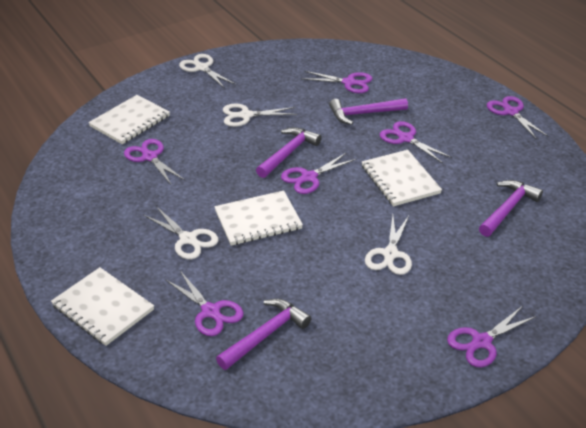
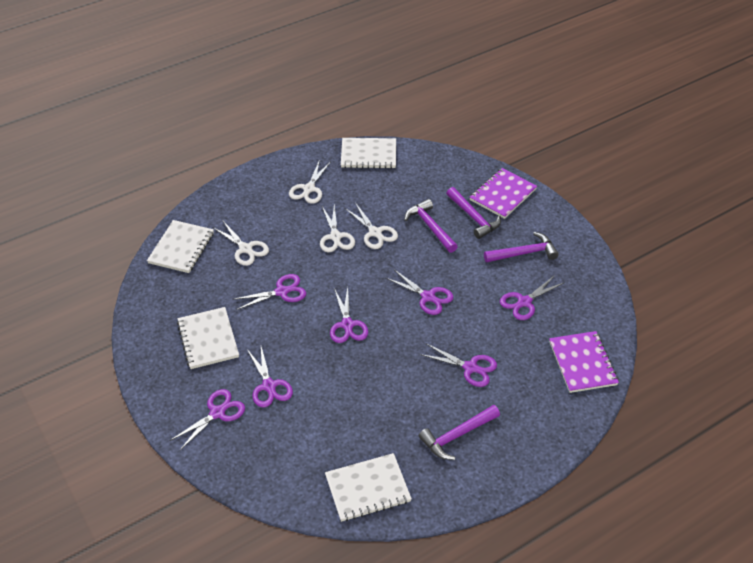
purple notebook: none = 0 -> [470,168,537,219] [549,331,619,393] = 2

